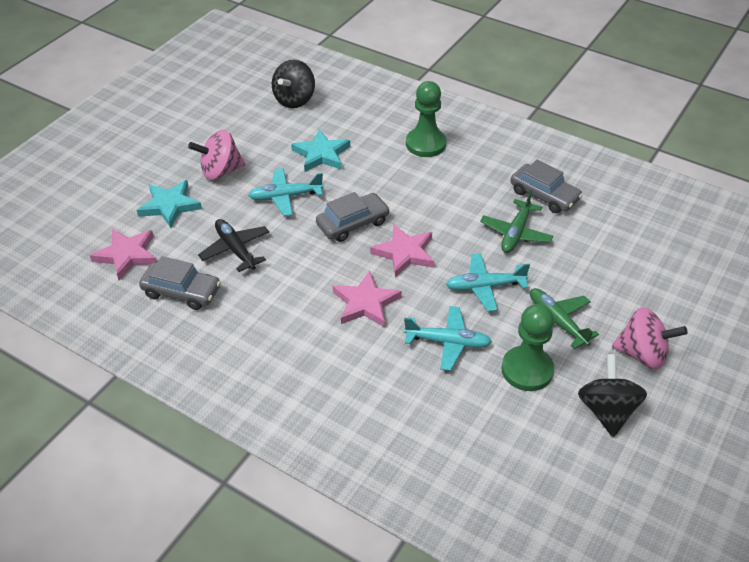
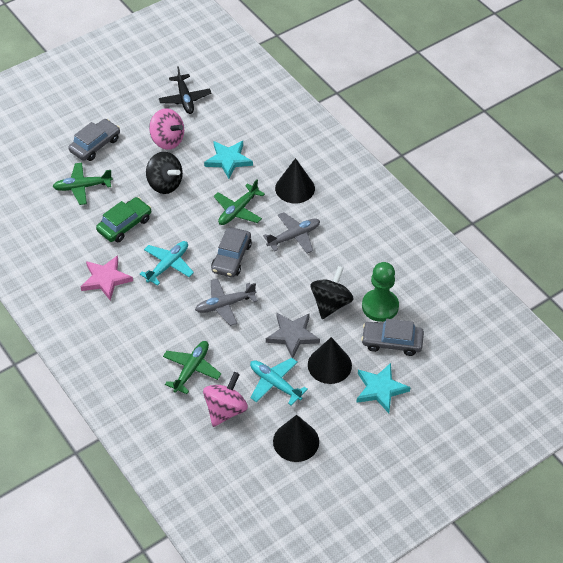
black cone: none = 0 -> [273,415,319,462] [275,158,315,203] [308,337,352,384] = 3
green car: none = 0 -> [96,197,151,242] = 1
green pawn: [406,81,446,157] [502,304,554,391] = 2 -> [362,262,399,322] = 1
green plane: [480,190,553,253] [530,288,599,349] = 2 -> [52,163,113,205] [163,341,221,394] [213,179,265,225] = 3
grey plane: none = 0 -> [195,278,258,326] [263,212,320,253] = 2
grey star: none = 0 -> [266,313,320,358] = 1
pink star: [90,229,157,280] [333,271,402,327] [370,224,435,277] = 3 -> [81,255,133,301] = 1
turquoise plane: [248,168,324,216] [404,306,492,371] [446,253,530,311] = 3 -> [140,241,194,286] [250,358,308,406] = 2

